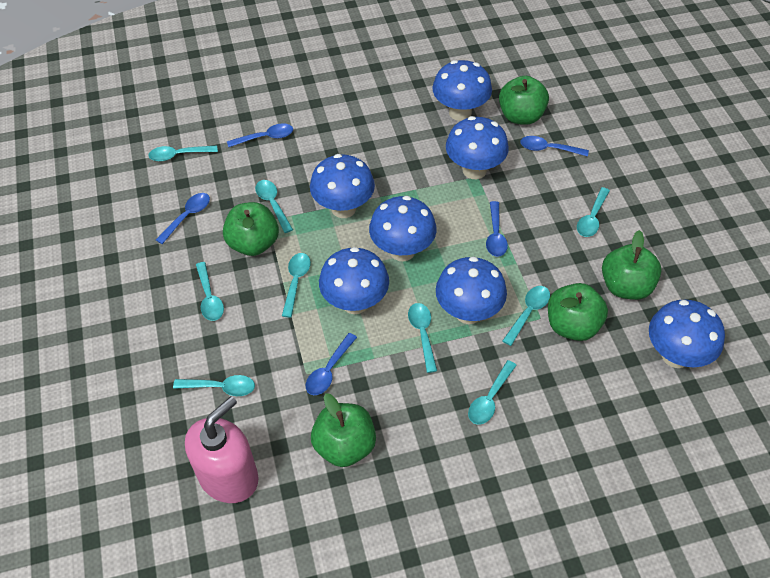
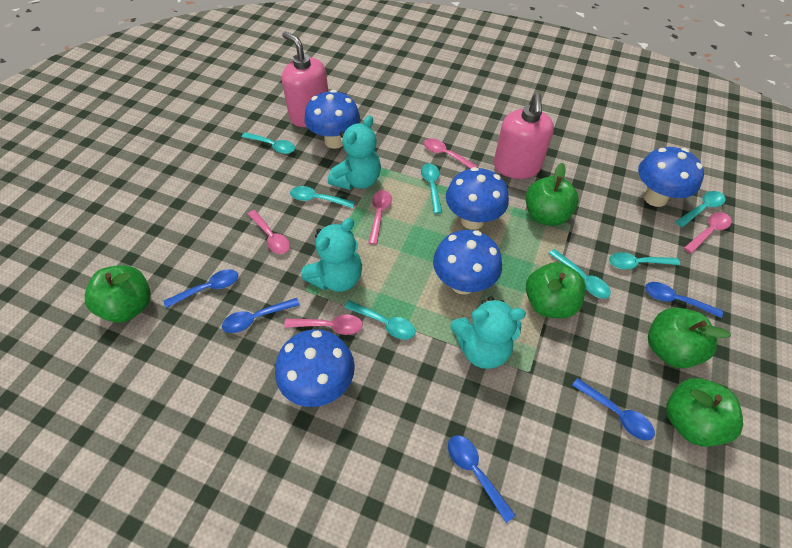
blue mushroom: [310,154,375,218] [319,247,389,314] [369,196,437,261] [432,60,492,121] [436,256,507,324] [446,116,509,179] [649,299,725,368] = 7 -> [275,329,355,407] [304,90,360,149] [433,230,502,295] [446,167,509,230] [638,147,704,207] = 5
pink soap dispenser: [185,396,259,503] = 1 -> [282,32,328,127] [494,93,554,179] = 2
pink spoon: none = 0 -> [248,210,290,254] [284,315,363,335] [368,190,392,245] [424,139,478,169] [684,212,732,253] = 5
turquoise spoon: [148,145,218,162] [173,375,255,396] [196,262,224,321] [255,180,293,233] [282,253,311,318] [408,303,437,373] [468,360,517,425] [503,286,550,346] [577,187,610,237] = 9 -> [242,132,295,154] [290,186,355,208] [344,300,415,340] [421,163,442,214] [548,249,611,299] [609,252,680,270] [675,191,725,227] = 7
turquoise teddy bear: none = 0 -> [301,218,362,292] [328,115,381,190] [451,296,526,369] = 3

